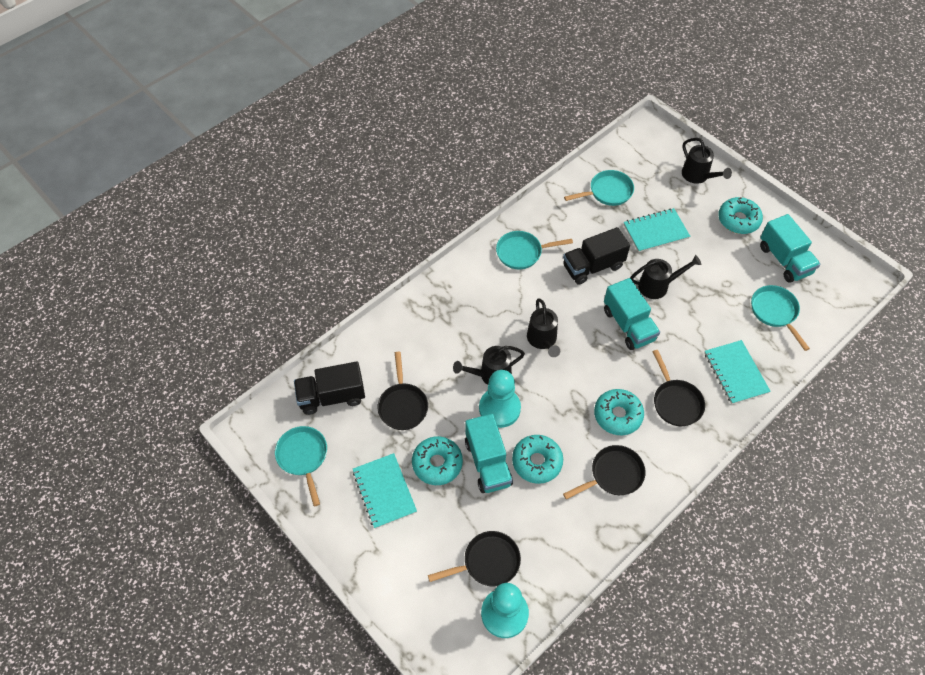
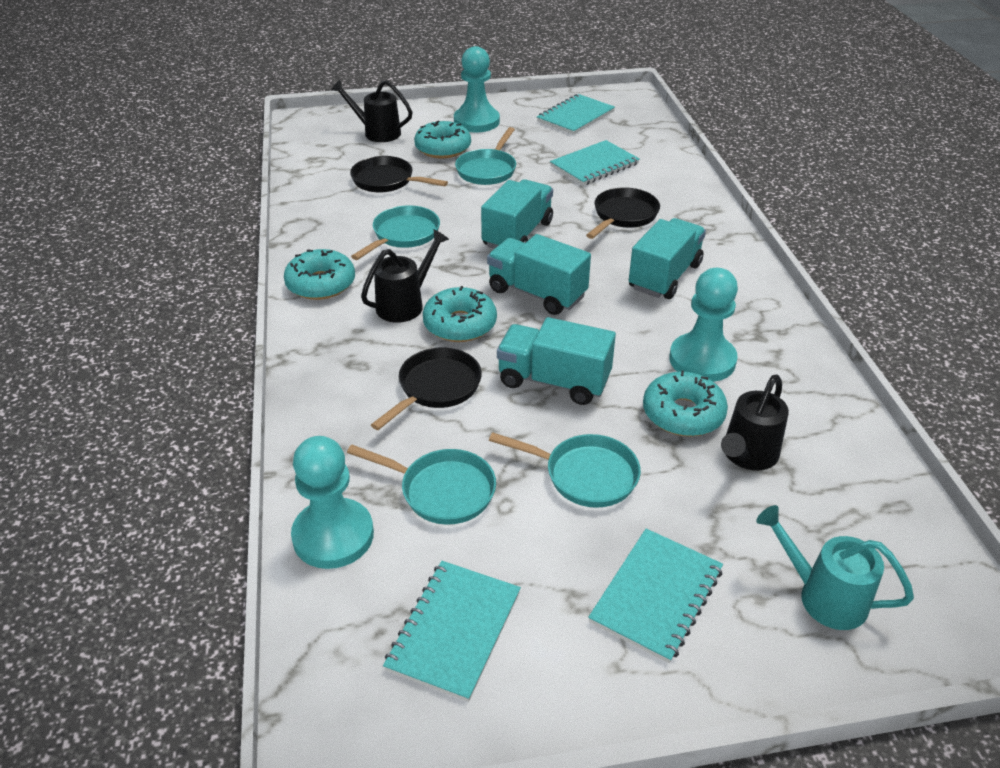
black pan: [377,352,428,430] [428,531,521,587] [563,445,646,499] [653,350,705,426] = 4 -> [350,156,448,192] [371,347,482,430] [586,187,660,239] = 3
black truck: [294,361,365,415] [563,227,630,285] = 2 -> none = 0
black watering can: [453,346,525,385] [527,298,560,357] [630,255,701,299] [682,138,732,184] = 4 -> [331,80,412,142] [361,229,449,323] [721,374,789,470] = 3
turquoise notebook: [353,453,417,529] [624,208,690,252] [704,340,771,404] = 3 -> [383,561,521,702] [537,94,615,135] [550,140,640,185] [588,529,723,663] = 4
turquoise pawn: [479,370,521,428] [481,583,529,638] = 2 -> [291,436,374,569] [454,46,500,132] [669,268,738,382] = 3
turquoise truck: [465,414,513,493] [604,278,660,350] [760,214,821,283] = 3 -> [481,179,553,249] [487,234,591,315] [497,317,616,405] [629,218,706,299] = 4
turquoise watering can: none = 0 -> [756,505,914,630] = 1

